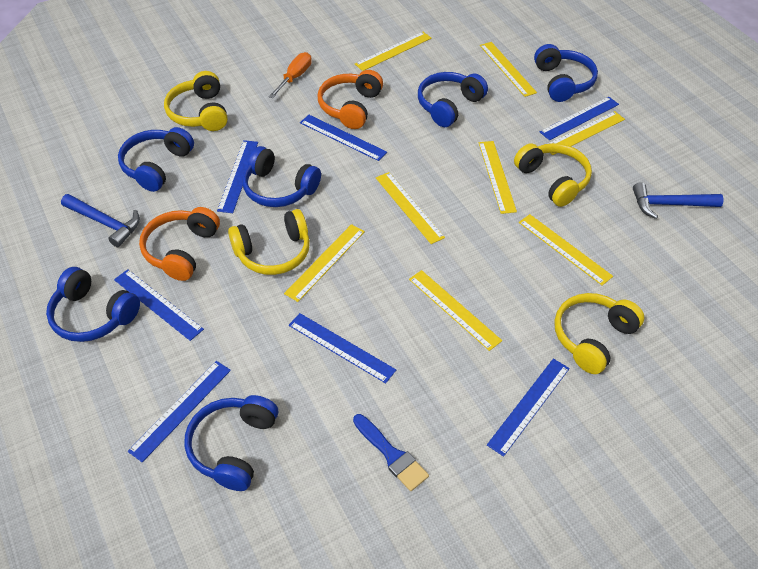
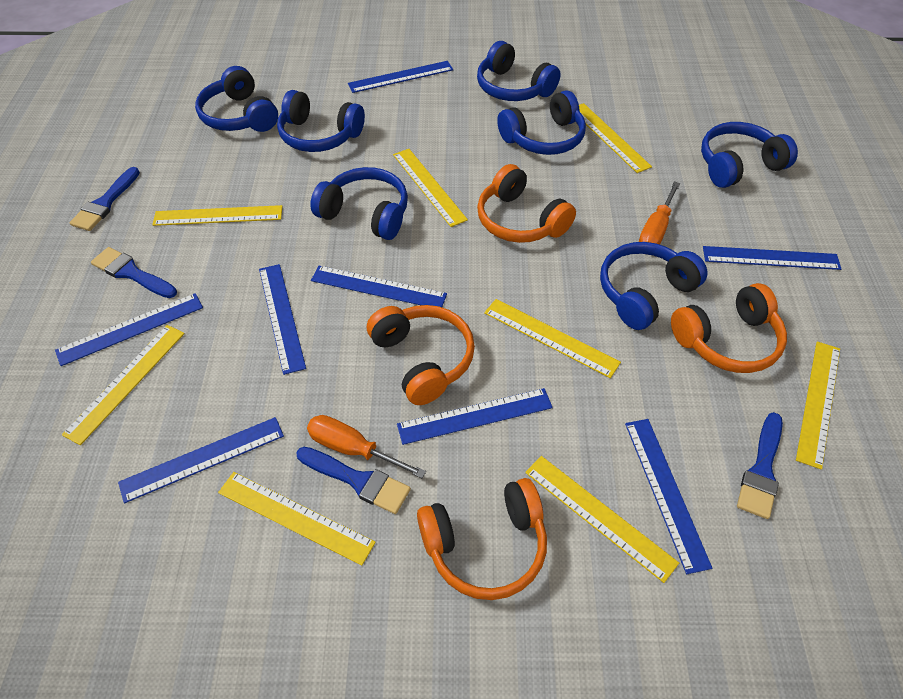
blue brush: [353,414,429,491] = 1 -> [70,167,140,231] [91,247,177,298] [296,447,411,514] [737,412,783,519] = 4
blue hammer: [61,194,140,247] [633,182,723,219] = 2 -> none = 0
blue headphones: [46,267,140,342] [118,127,194,192] [184,395,278,491] [242,146,321,207] [418,72,488,127] [534,44,598,102] = 6 -> [195,66,278,132] [277,90,365,152] [310,167,408,240] [477,41,561,101] [497,90,586,155] [600,242,708,330] [701,122,798,188] = 7
blue ruler: [114,269,204,341] [128,361,231,462] [217,140,258,213] [289,313,396,383] [300,115,387,161] [487,359,570,457] [540,97,619,140] = 7 -> [55,293,203,366] [118,417,284,503] [259,264,306,375] [311,266,447,307] [348,61,453,93] [397,388,553,445] [625,419,712,574] [703,246,841,270] = 8
orange headphones: [139,207,220,281] [317,70,383,129] = 2 -> [367,305,475,405] [417,478,547,600] [477,164,576,243] [671,283,787,373] = 4
orange screwdriver: [269,52,312,98] = 1 -> [307,415,426,478] [639,182,680,245] = 2
yellow headphones: [164,71,228,131] [228,209,310,275] [514,143,592,207] [554,293,644,374] = 4 -> none = 0

